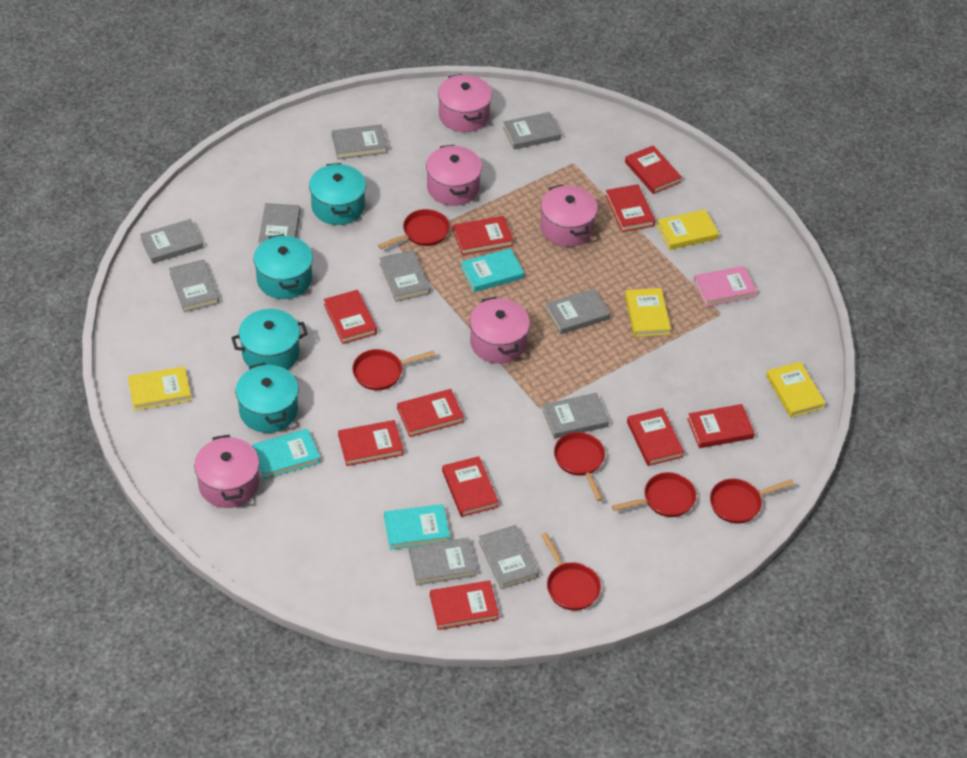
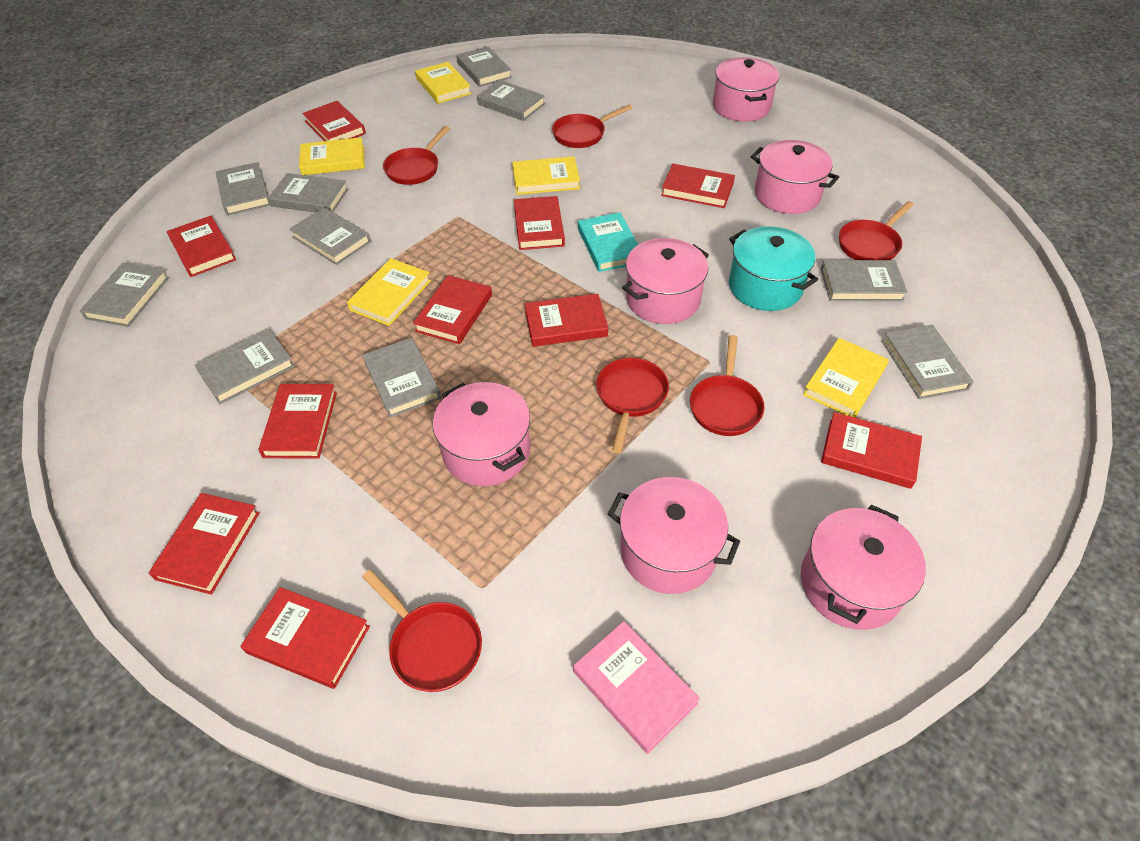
pink pot: [194,435,259,508] [426,145,482,206] [438,74,492,132] [470,297,530,364] [540,185,598,247] = 5 -> [433,382,530,486] [608,477,740,594] [622,238,709,324] [713,57,779,122] [751,140,839,214] [801,505,926,630] = 6
turquoise book: [252,429,320,479] [384,504,450,550] [461,248,524,292] = 3 -> [578,212,638,272] = 1
turquoise pot: [231,309,308,370] [236,363,298,433] [254,234,313,299] [309,163,366,225] = 4 -> [729,226,818,311] = 1
yellow book: [128,366,191,411] [625,288,671,337] [656,209,719,250] [766,362,826,418] = 4 -> [299,137,365,175] [347,258,431,326] [415,62,472,104] [512,156,580,195] [803,338,889,418] = 5

